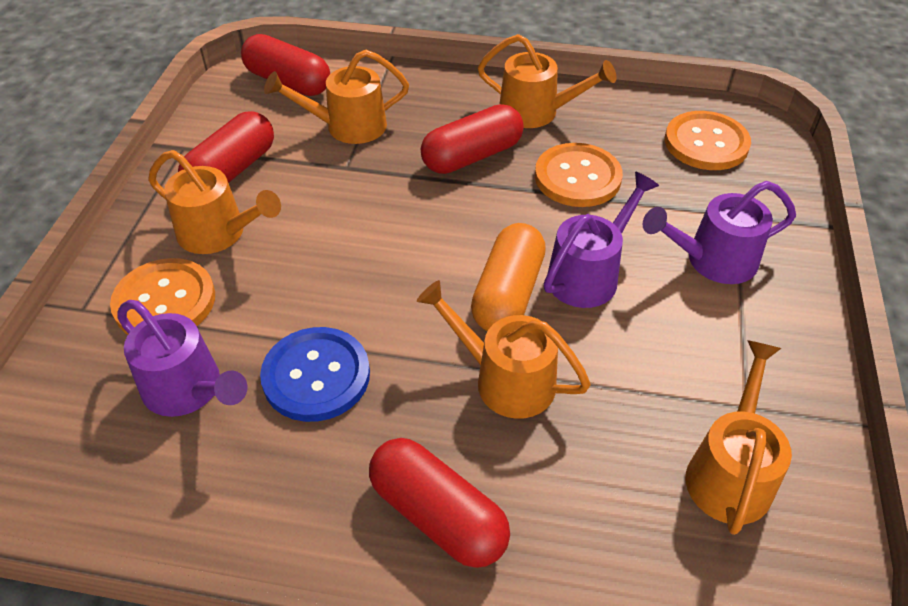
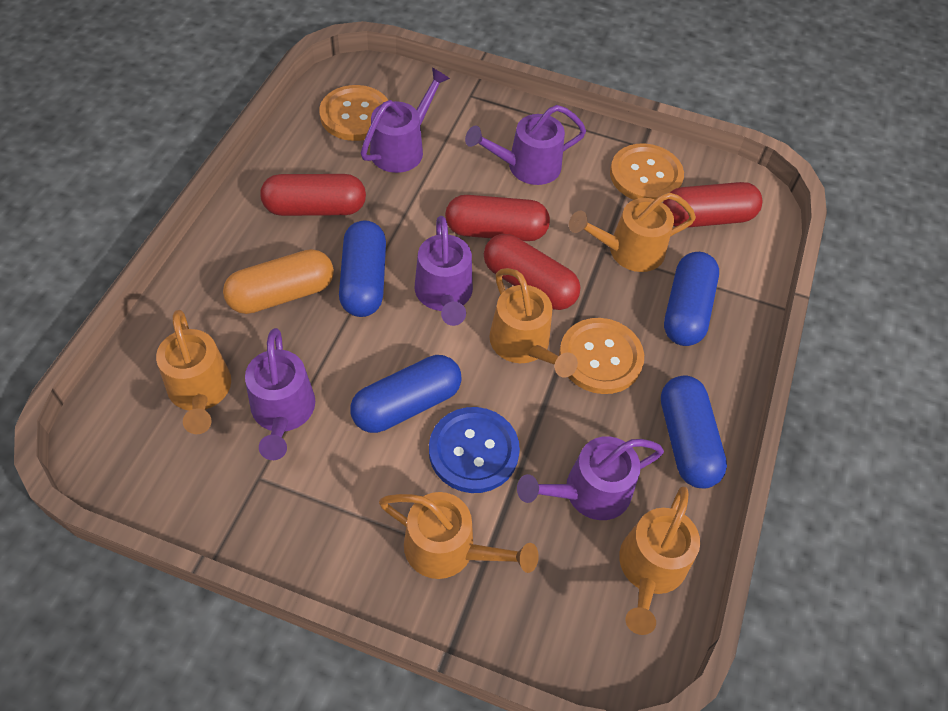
blue capsule: none = 0 -> [339,220,386,317] [351,355,462,433] [661,376,727,488] [664,252,719,346] = 4
purple watering can: [117,300,247,417] [544,172,659,308] [643,181,796,284] = 3 -> [245,328,315,460] [361,68,450,173] [415,216,473,326] [465,105,586,185] [517,436,664,520] = 5

